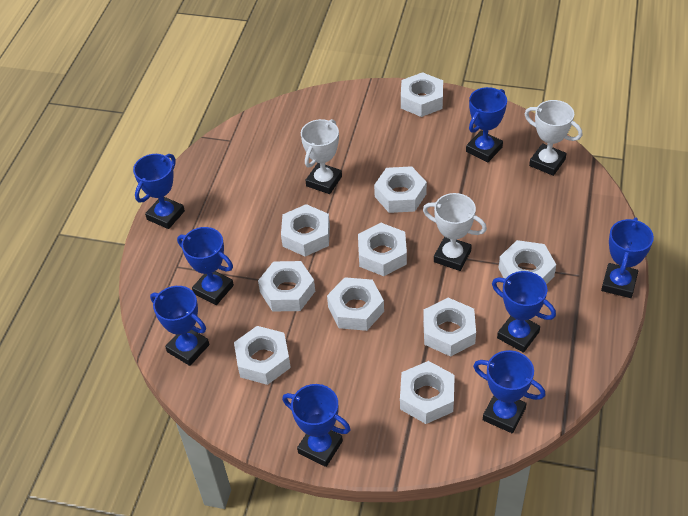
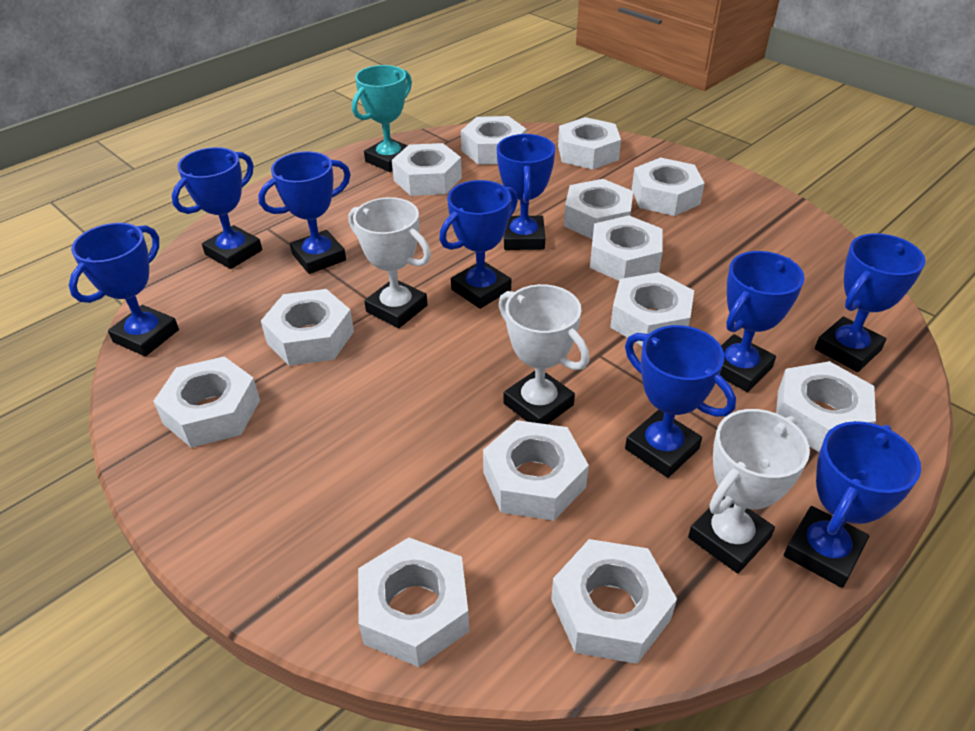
blue trophy: [133,154,185,229] [150,286,209,366] [177,227,234,305] [282,384,351,467] [466,87,507,162] [473,350,545,433] [492,271,556,353] [601,217,654,298] = 8 -> [69,223,179,356] [172,147,262,269] [258,151,351,274] [439,180,518,309] [497,134,555,250] [625,325,736,478] [720,251,804,392] [784,421,921,588] [815,233,925,372] = 9
turquoise trophy: none = 0 -> [352,65,412,172] = 1
white nut: [234,326,291,385] [258,261,315,312] [281,204,330,257] [327,277,384,331] [358,223,407,276] [374,166,427,213] [400,361,455,424] [401,72,443,117] [423,298,476,357] [499,240,556,284] = 10 -> [153,356,260,448] [261,289,354,366] [358,537,469,667] [392,143,462,196] [461,116,526,165] [483,420,589,521] [551,539,677,664] [558,117,621,170] [564,179,633,239] [590,215,663,281] [610,272,694,346] [632,157,705,216] [776,361,876,452] = 13

